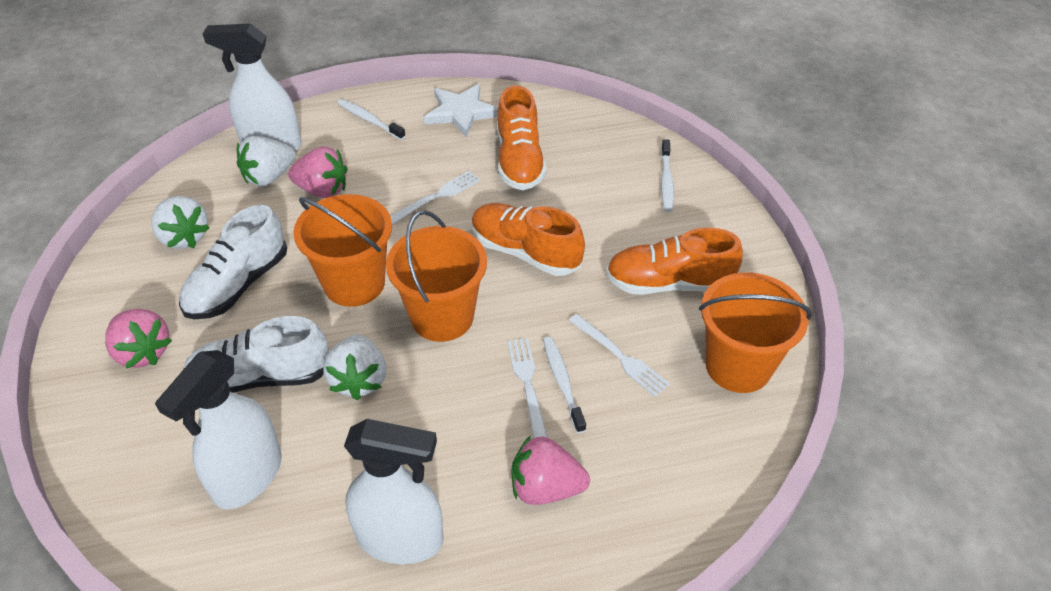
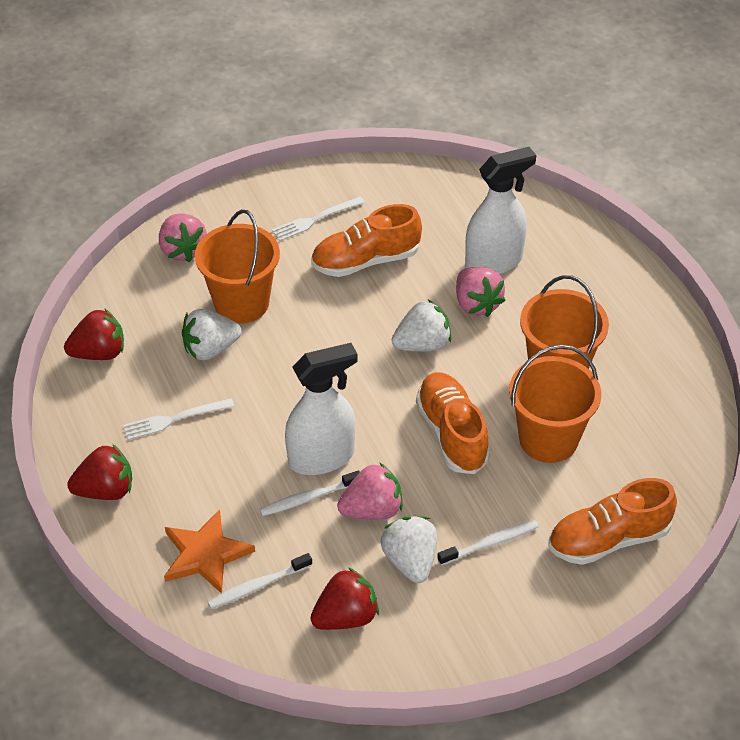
orange star: none = 0 -> [164,509,255,593] = 1
red strawberry: none = 0 -> [64,308,124,360] [67,444,132,500] [310,567,379,630] = 3
white fork: [391,171,480,225] [507,338,547,438] [569,314,670,397] = 3 -> [123,398,235,440] [272,196,365,241] = 2
white shoe: [179,205,287,319] [184,316,329,393] = 2 -> none = 0
white spray bottle: [155,350,282,509] [203,23,302,151] [344,419,443,564] = 3 -> [285,343,358,475] [465,147,536,274] = 2
white star: [424,84,498,138] = 1 -> none = 0

